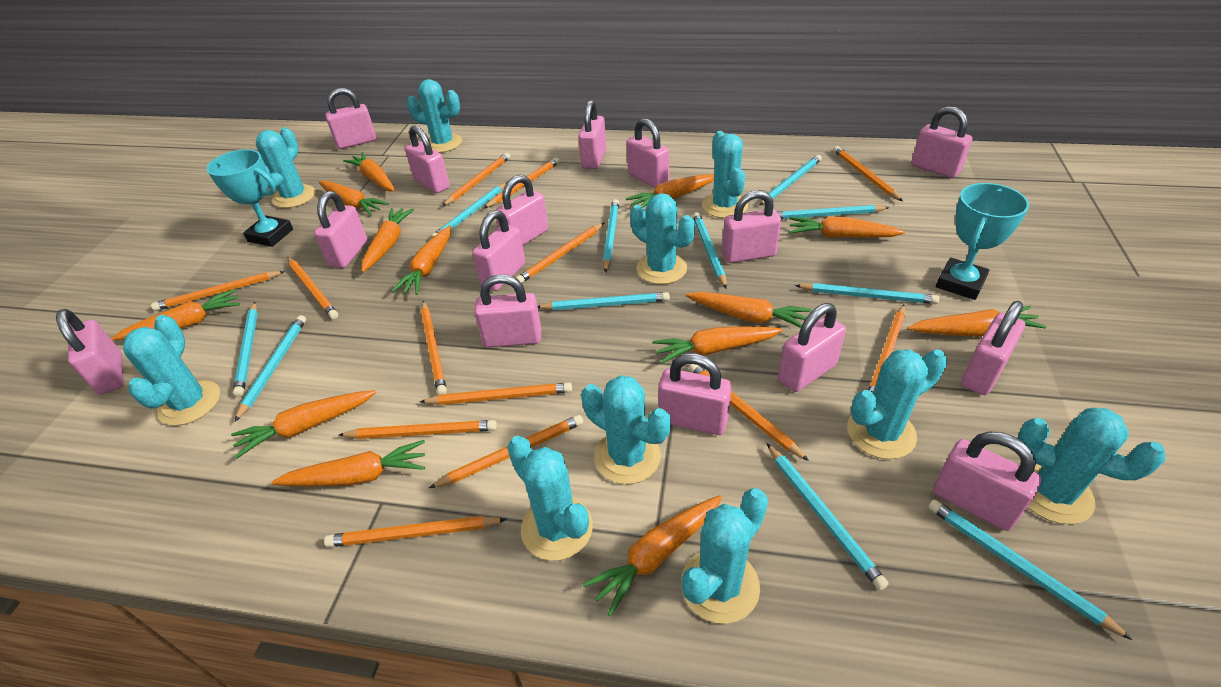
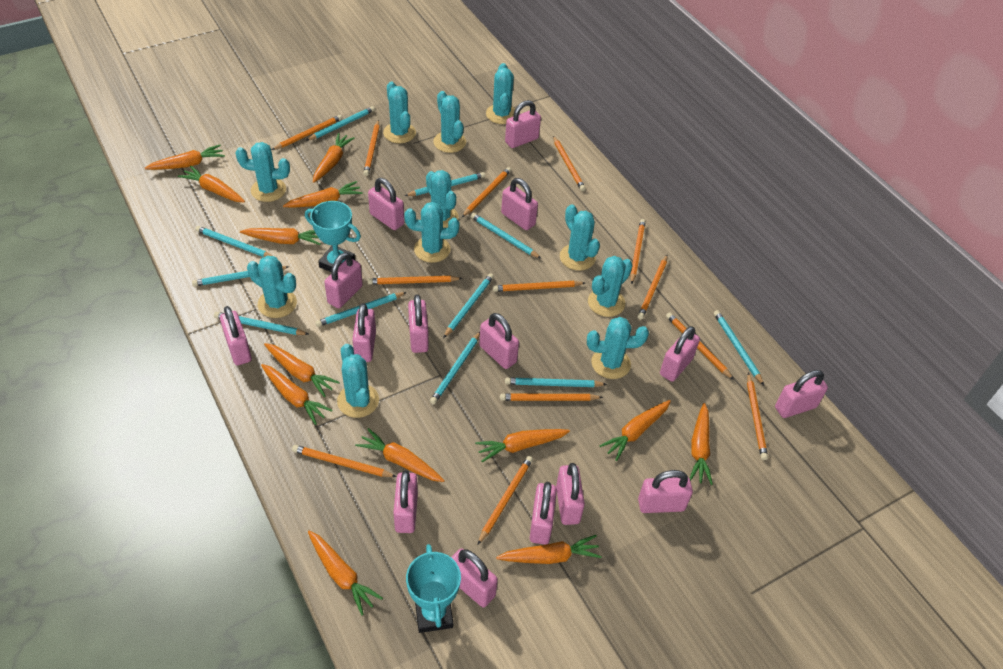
turquoise cactus: [123,315,220,426] [256,127,316,208] [407,79,462,153] [507,436,593,561] [581,375,671,484] [630,193,695,284] [681,488,768,624] [702,131,748,218] [847,349,947,459] [1018,408,1165,524] = 10 -> [235,142,290,202] [247,256,297,318] [337,344,379,418] [383,82,416,143] [404,202,459,263] [426,170,459,228] [434,91,466,153] [486,63,515,124] [560,204,600,271] [587,317,649,379] [588,256,633,317] = 11

